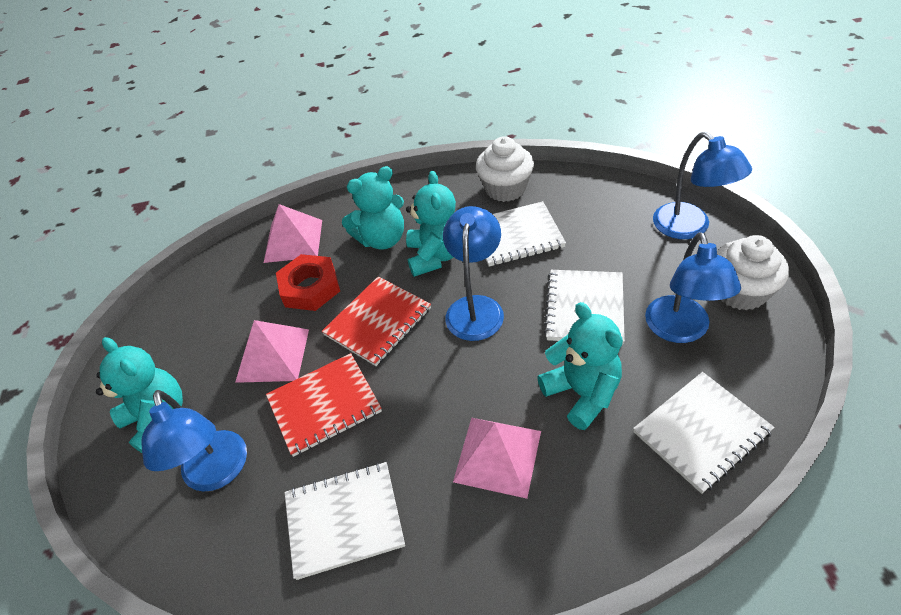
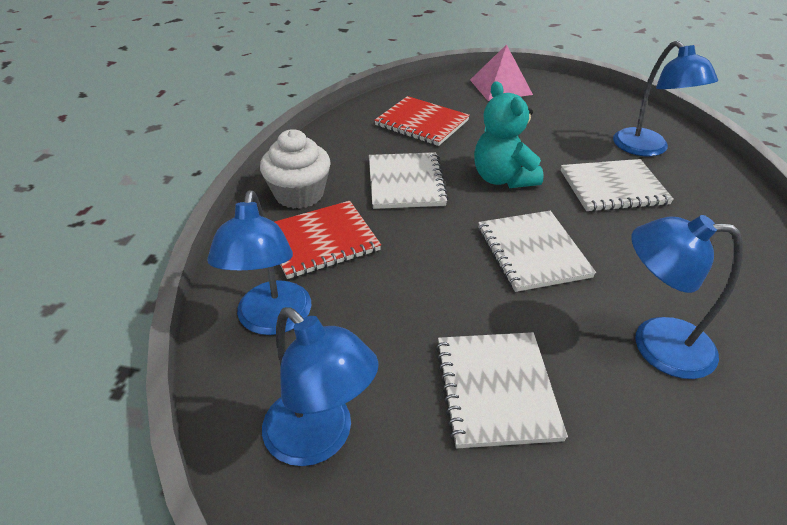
pink pyramid: [235,320,309,383] [264,204,322,263] [453,418,541,499] = 3 -> [470,44,533,101] = 1
red nut: [276,254,340,311] = 1 -> none = 0
turquoise teddy bear: [96,337,183,453] [342,166,404,250] [406,171,456,277] [537,302,623,430] = 4 -> [474,81,544,188] = 1
white cupcake: [476,136,534,202] [717,235,789,311] = 2 -> [260,129,331,209] = 1

